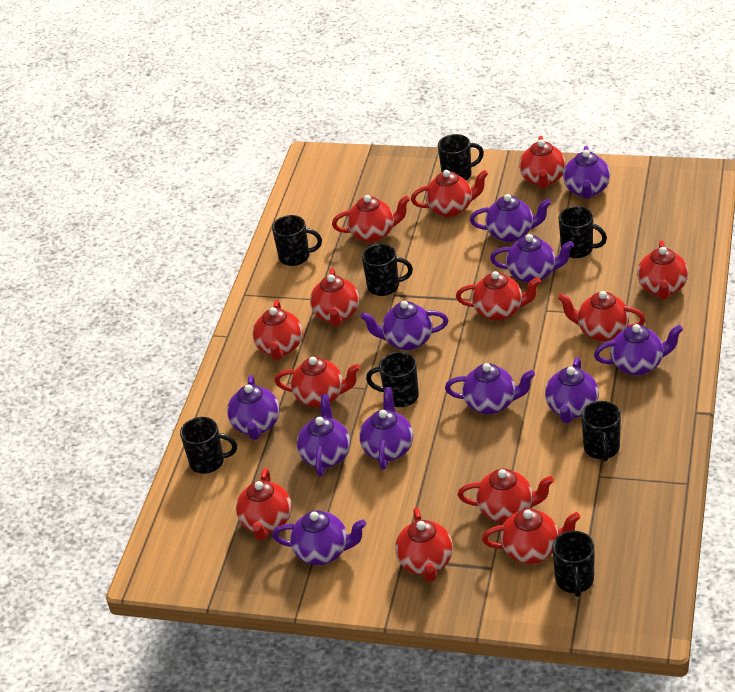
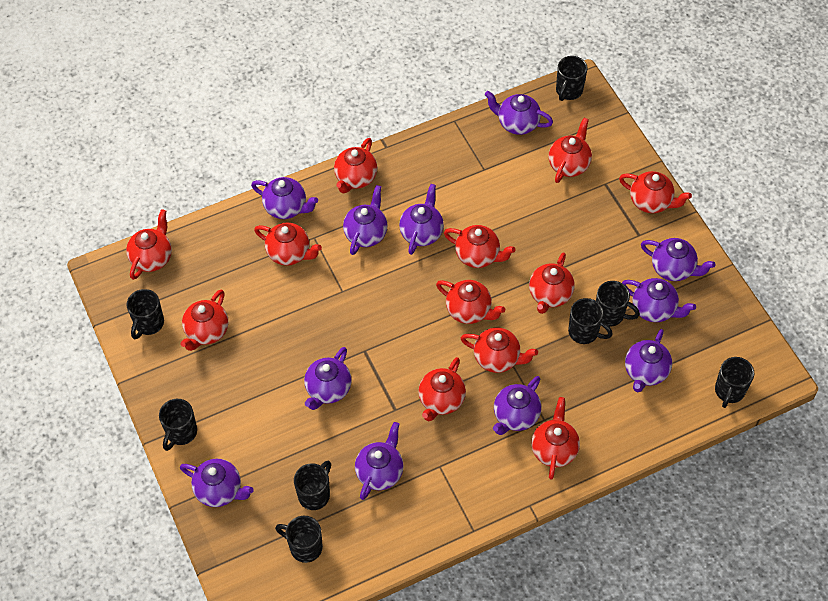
red teapot: [236,468,292,540] [252,300,303,360] [274,357,360,407] [310,268,359,327] [332,195,410,243] [395,507,453,582] [411,170,488,217] [456,271,541,321] [458,468,554,523] [482,508,581,564] [519,136,566,188] [558,291,646,341] [637,240,688,300] = 13 -> [126,209,172,280] [180,290,228,351] [254,222,322,266] [334,138,377,194] [418,357,466,421] [436,280,505,324] [444,225,516,268] [461,328,538,373] [529,252,575,314] [531,397,580,480] [549,118,592,183] [619,171,692,213] = 12

